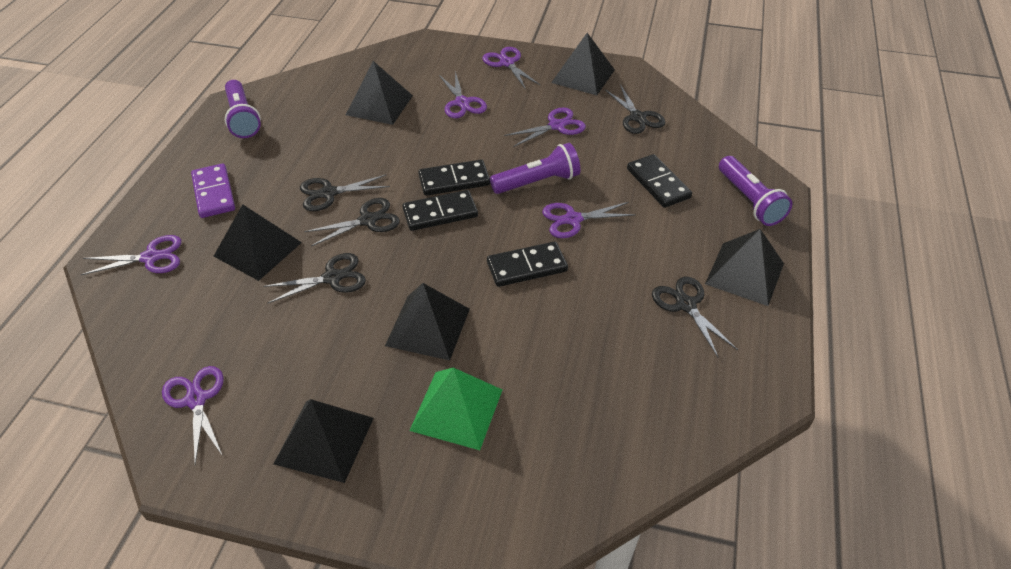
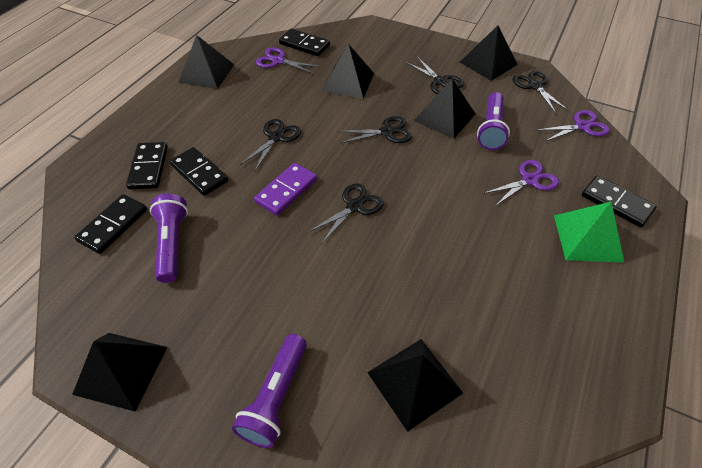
black domino: [402,190,478,231] [418,160,490,196] [487,241,568,287] [627,154,692,208] = 4 -> [74,194,147,254] [126,142,168,189] [170,147,228,196] [279,29,330,56] [582,175,657,227] = 5
purple scissors: [81,235,181,275] [162,366,224,464] [439,71,487,118] [482,47,541,90] [504,108,586,147] [542,202,636,238] = 6 -> [256,47,320,74] [483,160,559,206] [538,110,610,142] = 3

